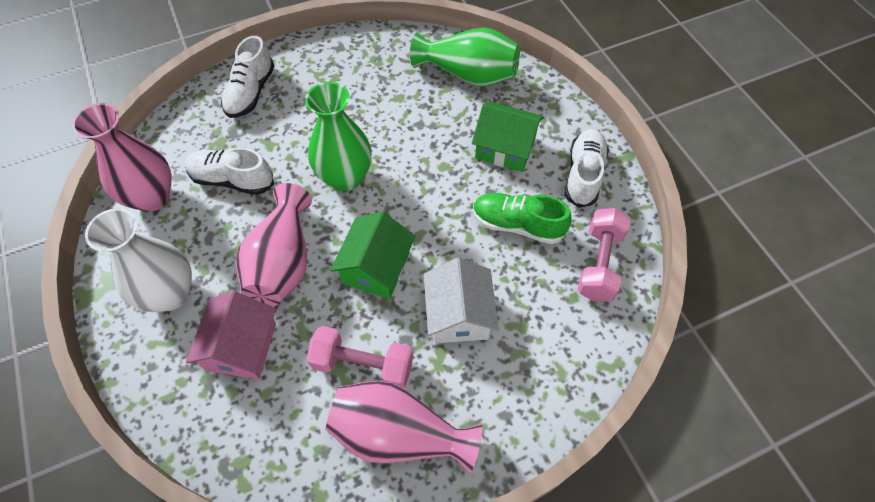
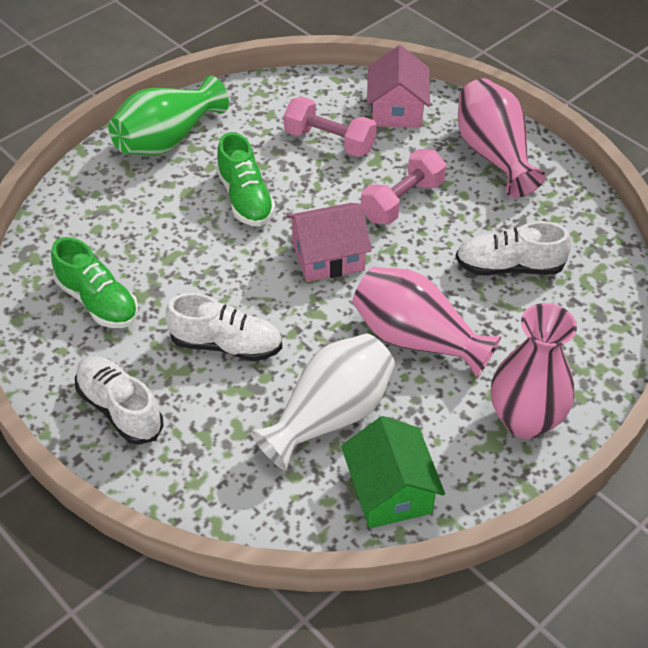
green house: [330,212,415,299] [472,102,544,172] = 2 -> [341,416,445,528] = 1
green shoe: [473,193,572,244] = 1 -> [51,237,138,328] [216,132,275,226] = 2
green vase: [305,82,372,191] [410,28,520,86] = 2 -> [108,75,229,156] = 1
pink house: [186,291,276,379] = 1 -> [287,203,372,282] [367,45,430,128] = 2
white house: [424,257,499,343] = 1 -> none = 0

